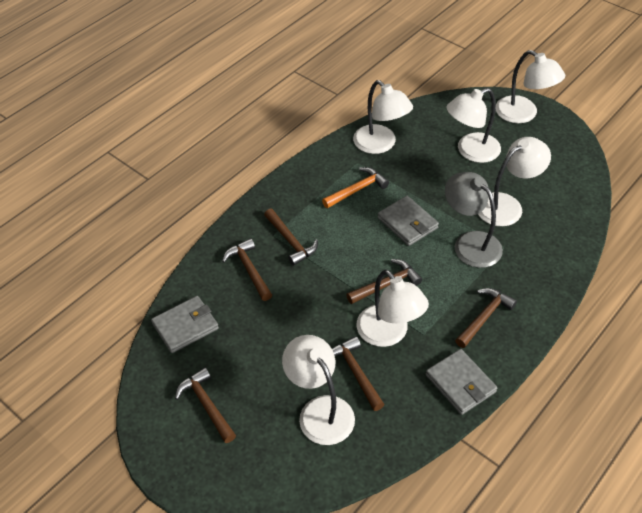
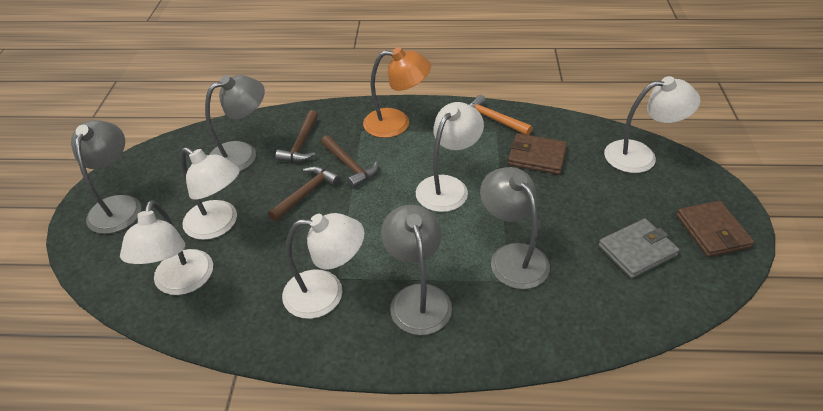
brown hammer: [175,368,236,443] [222,238,272,301] [264,208,318,266] [332,336,385,411] [346,259,422,304] [455,288,517,348] = 6 -> [268,166,341,221] [275,110,318,162] [321,135,378,188] = 3
brown wallet: none = 0 -> [508,133,567,175] [676,201,754,257] = 2
grey lamp: [445,172,503,268] = 1 -> [71,120,141,234] [205,75,265,171] [381,205,452,335] [480,167,550,289] = 4
grey wallet: [151,296,219,353] [378,196,439,246] [426,349,497,415] = 3 -> [598,219,680,279] = 1
orange lamp: none = 0 -> [363,47,431,138] = 1
white lamp: [282,335,355,445] [353,80,413,154] [356,270,429,347] [447,88,501,163] [478,137,551,226] [496,50,565,123] = 6 -> [120,200,213,295] [180,147,240,240] [282,213,365,319] [416,102,484,212] [604,76,701,173] = 5

